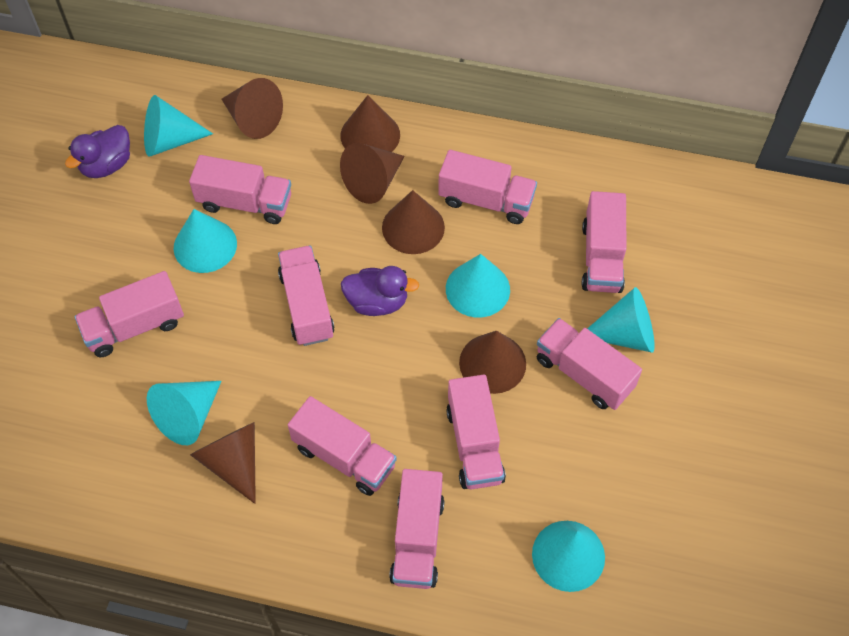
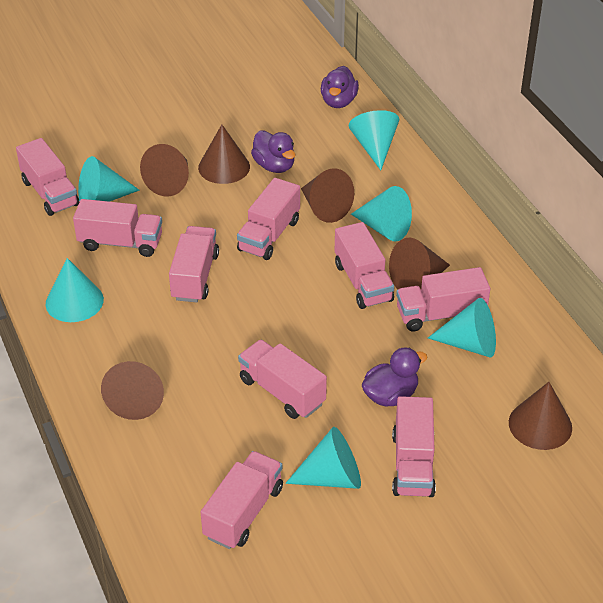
purple duck: [65,125,130,178] [341,266,419,316] = 2 -> [251,130,295,173] [321,66,359,108] [362,348,427,407] = 3

